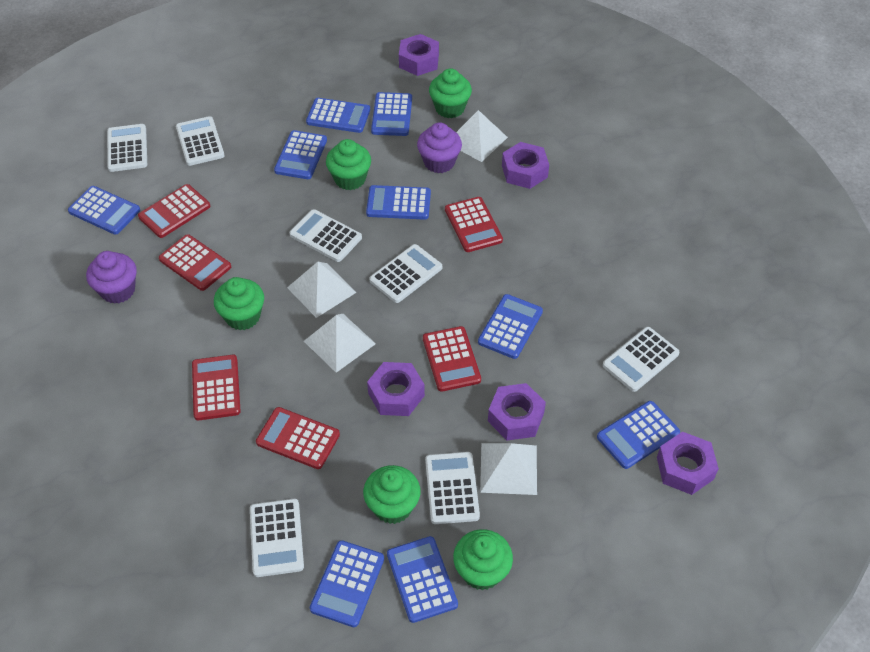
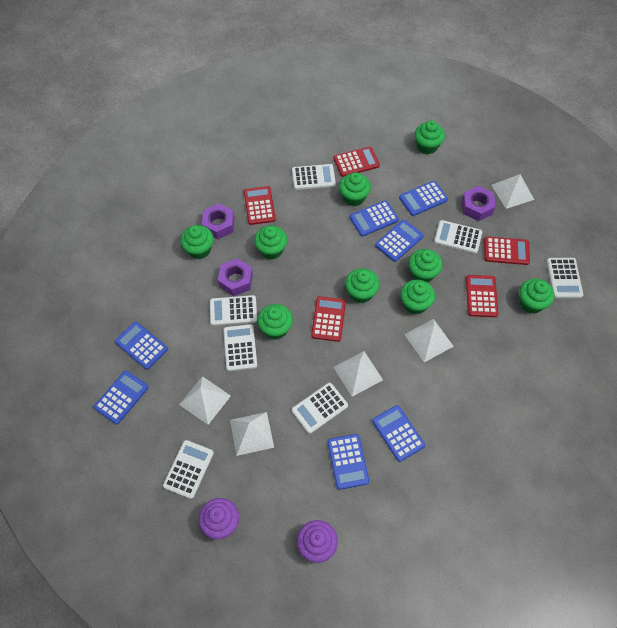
blue calculator: [68,186,140,235] [274,130,327,179] [306,98,370,133] [310,540,384,627] [366,185,431,220] [371,92,412,136] [387,536,458,623] [478,294,543,359] [597,401,680,469] = 9 -> [94,370,149,425] [115,322,168,370] [327,434,369,490] [349,200,399,236] [372,405,425,462] [375,220,424,262] [399,181,448,216] = 7
green cupcake: [214,277,264,330] [326,139,371,190] [363,465,421,524] [429,68,472,118] [453,529,513,590] = 5 -> [180,225,214,259] [254,225,287,259] [258,304,293,339] [339,172,371,206] [345,268,380,303] [400,279,435,315] [409,249,442,283] [415,120,445,155] [519,278,554,313] = 9
purple nut: [367,362,425,416] [399,34,439,76] [488,383,546,440] [502,142,549,189] [657,432,719,495] = 5 -> [202,203,234,239] [218,258,253,296] [462,186,496,221] = 3
red calculator: [138,184,210,238] [159,234,231,291] [192,355,241,420] [256,407,340,469] [423,326,481,392] [445,197,503,252] = 6 -> [244,186,276,225] [311,296,346,342] [333,147,380,177] [466,275,498,317] [484,236,530,265] = 5
white pyramid: [287,262,356,318] [304,314,376,373] [456,110,508,162] [480,443,537,495] = 4 -> [179,376,231,425] [230,412,274,456] [334,351,383,397] [404,319,454,362] [491,174,534,209] = 5

